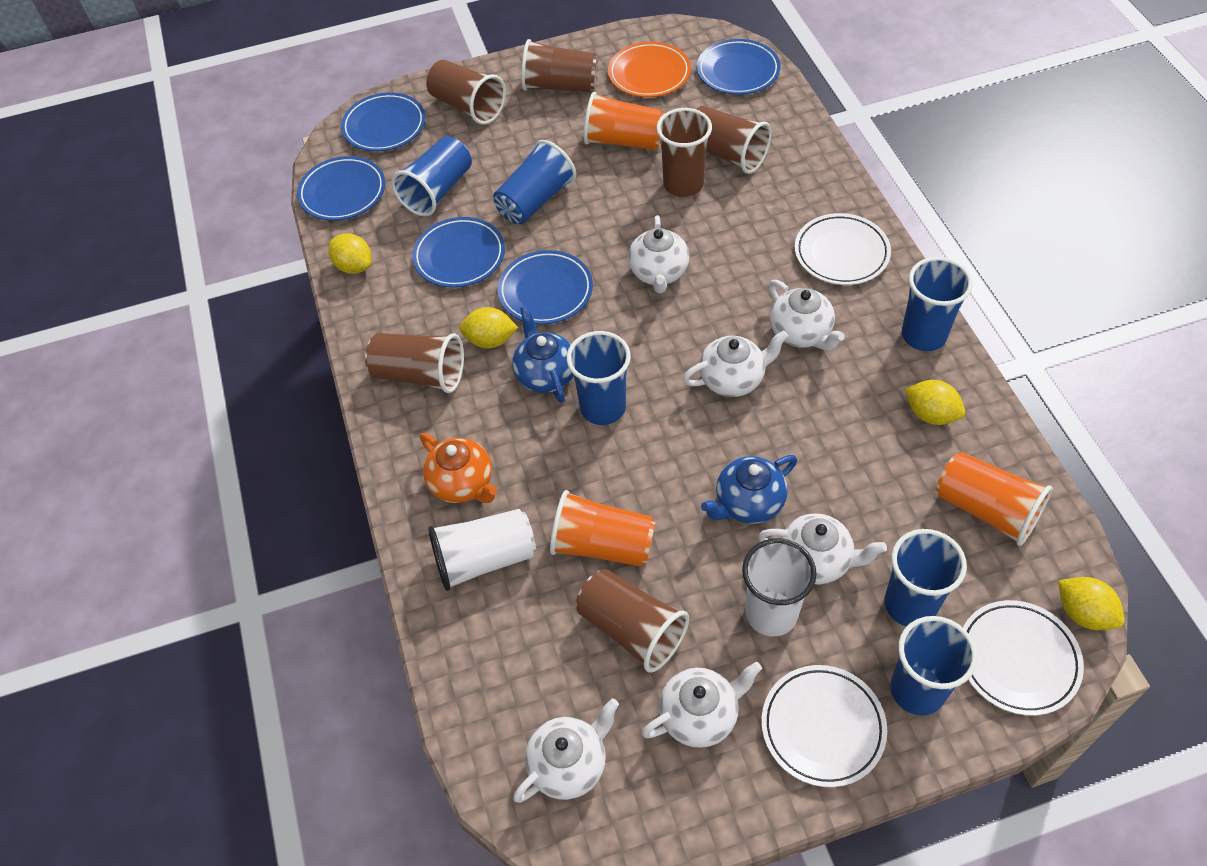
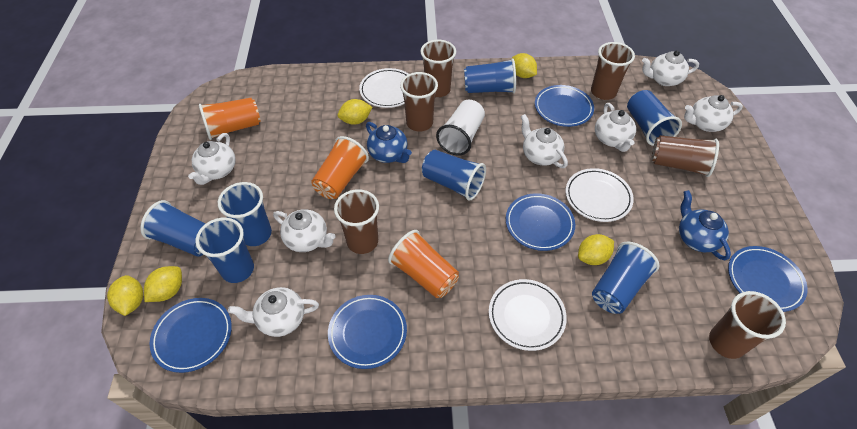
blue cup: [391,136,472,216] [493,140,576,224] [567,331,631,425] [884,529,967,626] [890,616,977,716] [902,257,973,351] = 6 -> [140,200,206,257] [196,217,254,283] [218,182,272,246] [422,150,486,201] [464,58,516,94] [592,242,659,314] [627,90,682,146] = 7
orange plate: [608,42,691,97] = 1 -> none = 0
orange teapot: [420,433,497,503] = 1 -> none = 0
white cup: [428,509,536,591] [742,538,817,636] = 2 -> [436,100,485,156] = 1
white teapot: [513,699,619,803] [628,215,689,293] [642,662,762,748] [683,331,788,397] [758,513,887,585] [769,280,845,351] = 6 -> [188,133,236,185] [228,287,319,337] [273,209,336,252] [521,114,568,168] [595,103,636,152] [642,50,699,86] [684,95,743,132] = 7
yellow lemon: [328,233,372,274] [459,307,518,348] [905,380,965,425] [1058,577,1124,630] = 4 -> [107,275,144,316] [144,266,182,302] [338,99,372,125] [512,53,537,78] [578,234,614,265] = 5

